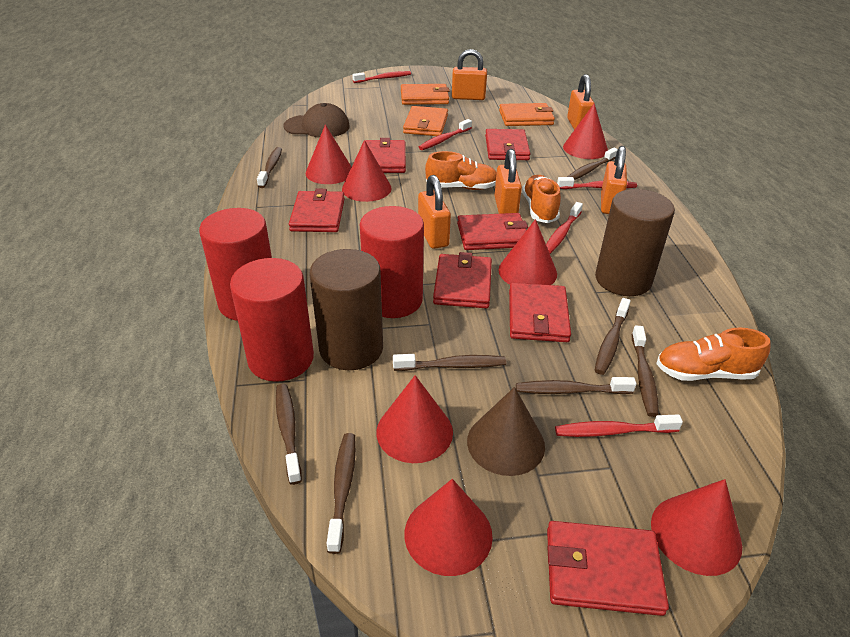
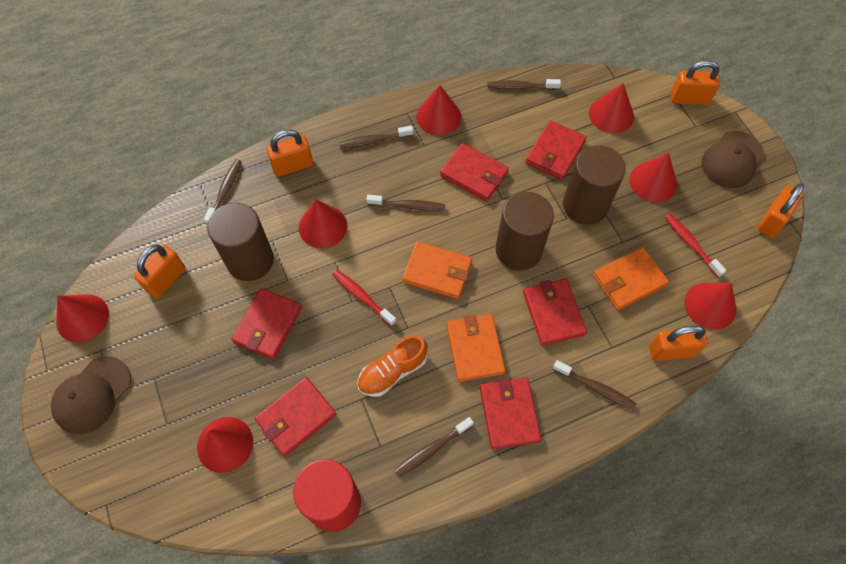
brown cap: [283,103,350,138] = 1 -> [51,356,131,434] [701,131,764,188] = 2
brown cone: [467,387,545,476] = 1 -> none = 0
brown cylinder: [309,249,383,370] [595,189,675,296] = 2 -> [207,203,274,281] [496,192,554,271] [563,145,626,225] = 3
brown toothbrush: [257,147,282,188] [276,384,302,485] [327,433,356,554] [393,354,506,371] [516,377,636,394] [567,148,618,180] [595,298,631,375] [632,326,659,417] = 8 -> [204,159,242,225] [339,126,413,149] [367,195,445,211] [394,417,474,477] [488,79,561,90] [553,360,637,410] = 6
orange shoe: [425,151,497,190] [522,175,561,223] [656,328,770,381] = 3 -> [357,336,427,397] = 1
red cylinder: [199,208,272,321] [230,258,314,382] [360,206,424,318] = 3 -> [293,459,361,532] = 1
red toothbrush: [352,71,411,83] [419,119,472,150] [546,202,583,254] [555,414,683,437] [557,177,637,189] = 5 -> [332,270,396,326] [665,214,727,277] = 2
red wallet: [289,189,345,232] [365,138,406,173] [433,252,492,308] [457,213,528,250] [485,129,530,160] [509,283,571,342] [547,521,669,616] = 7 -> [231,288,302,359] [255,377,336,456] [440,143,509,201] [480,377,541,449] [523,279,587,346] [525,120,586,180] = 6

